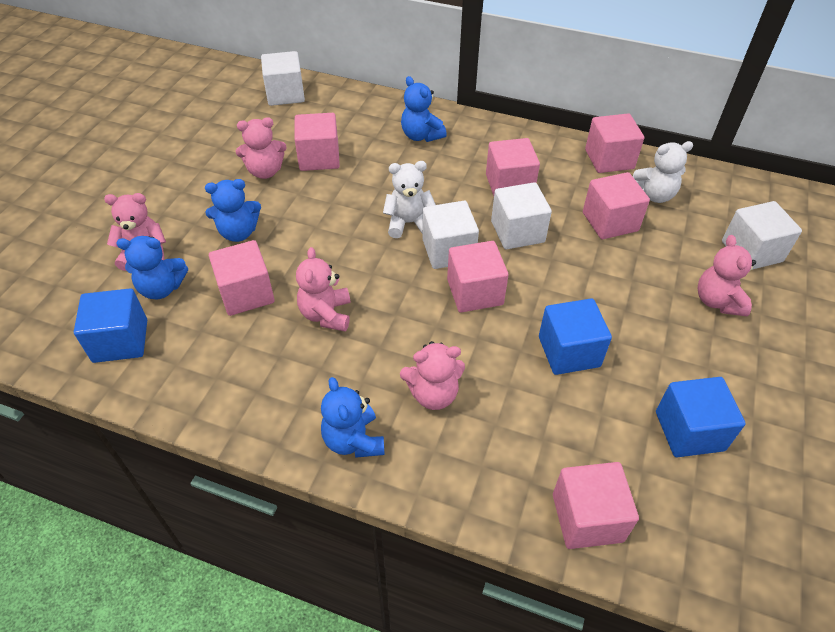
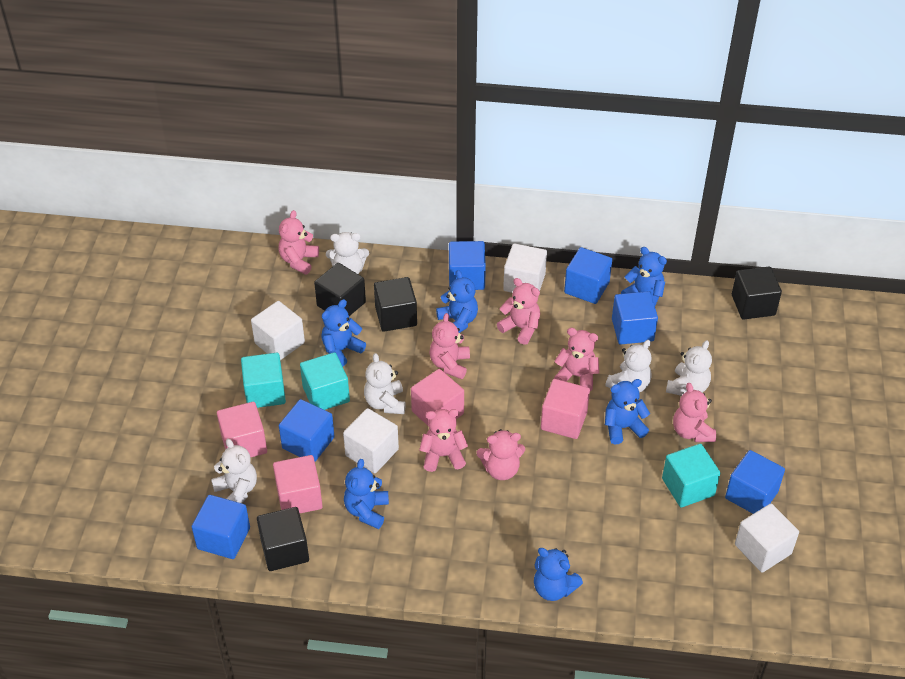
black cube: none = 0 -> [257,507,309,571] [314,263,366,316] [374,277,417,332] [732,267,782,320] = 4
blue cube: [74,289,147,363] [539,298,612,375] [656,377,746,457] = 3 -> [192,495,250,559] [279,399,335,462] [449,241,486,290] [564,247,612,304] [612,291,658,344] [725,450,785,514] = 6
blue teddy bear: [116,236,188,299] [205,179,261,242] [321,377,385,458] [401,76,447,142] = 4 -> [321,299,366,367] [344,459,389,529] [436,270,478,333] [534,548,583,601] [605,379,650,444] [621,247,667,306] = 6
pink cube: [209,240,275,316] [294,113,340,171] [447,241,509,313] [486,138,540,196] [553,462,639,549] [583,172,650,239] [585,113,644,173] = 7 -> [217,402,267,458] [273,455,323,513] [411,369,464,426] [541,379,590,439] = 4
pink teddy bear: [104,193,166,271] [236,117,287,179] [296,247,350,331] [400,341,465,410] [698,235,756,317] = 5 -> [279,210,319,275] [419,409,468,472] [430,313,470,379] [477,429,525,480] [497,278,540,345] [554,328,599,391] [673,383,716,442] = 7
turquoise cube: none = 0 -> [241,353,286,408] [300,352,350,410] [662,444,720,507] = 3
white teddy bear: [383,161,436,238] [633,141,693,203] = 2 -> [211,439,257,503] [326,232,369,274] [364,353,406,414] [605,340,652,392] [666,340,712,396] = 5

